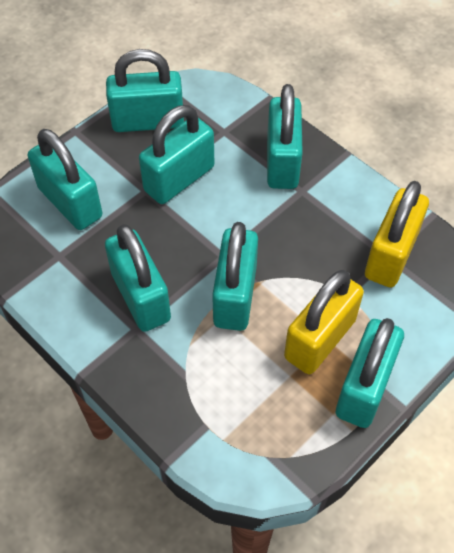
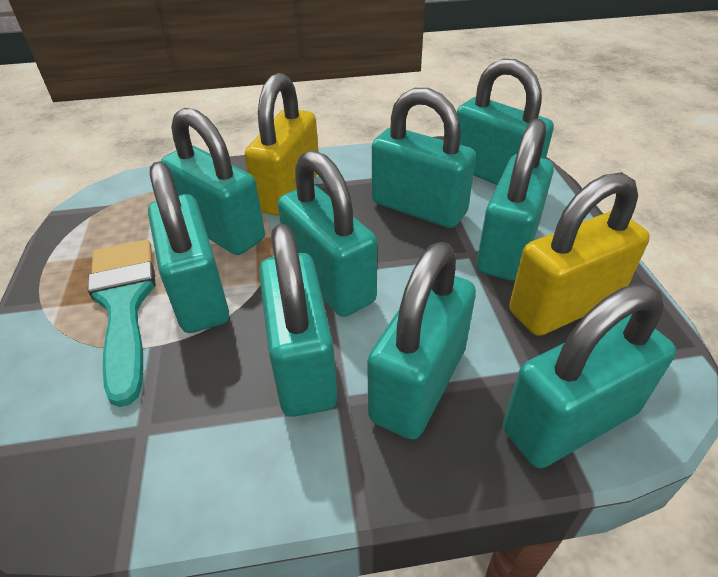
turquoise brush: none = 0 -> [88,240,155,407] = 1
turquoise padlock: [28,129,102,230] [105,224,171,332] [106,49,184,132] [139,105,214,204] [212,222,258,331] [267,84,303,189] [336,318,404,428] = 7 -> [148,161,229,333] [161,108,265,255] [259,224,338,417] [278,150,377,317] [367,242,476,439] [372,88,476,228] [457,59,554,185] [477,119,554,281] [503,284,676,468] = 9

